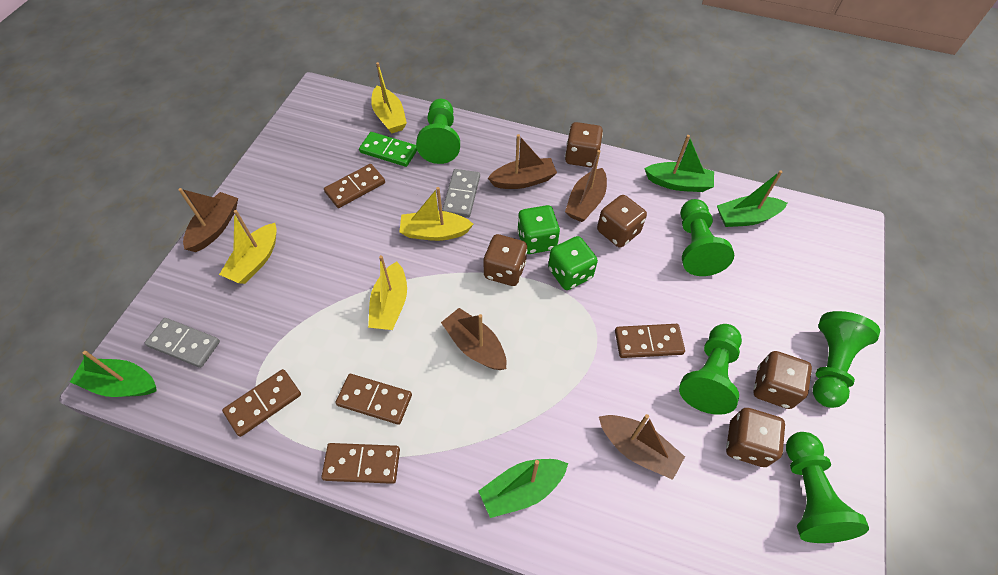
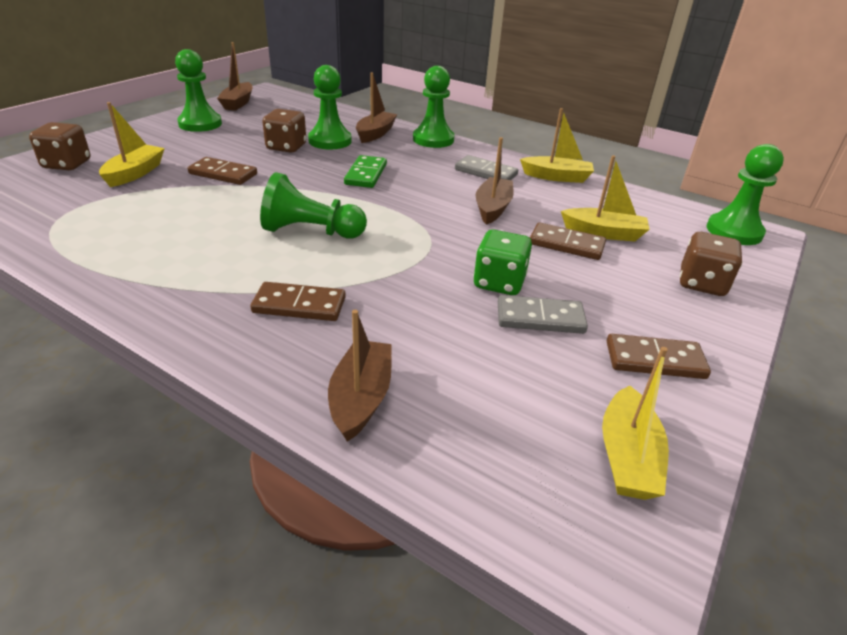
brown boat: [178,188,238,252] [441,308,506,370] [488,134,557,189] [565,150,607,222] [599,414,685,480] = 5 -> [217,42,252,111] [328,310,392,442] [356,73,397,143] [475,137,514,225] = 4
brown dice: [483,234,528,286] [565,122,603,168] [597,195,647,248] [726,408,785,467] [753,351,812,409] = 5 -> [29,122,90,170] [263,109,306,153] [679,232,742,296] = 3
brown domino: [222,369,301,437] [321,443,400,484] [324,164,385,208] [335,374,412,425] [615,324,685,358] = 5 -> [188,157,257,185] [250,282,346,321] [530,222,606,260] [607,334,711,379] = 4
green boat: [70,351,157,397] [479,459,568,518] [644,135,714,192] [717,170,787,227] = 4 -> none = 0
green dice: [517,205,560,254] [548,236,598,290] = 2 -> [473,230,532,295] = 1

